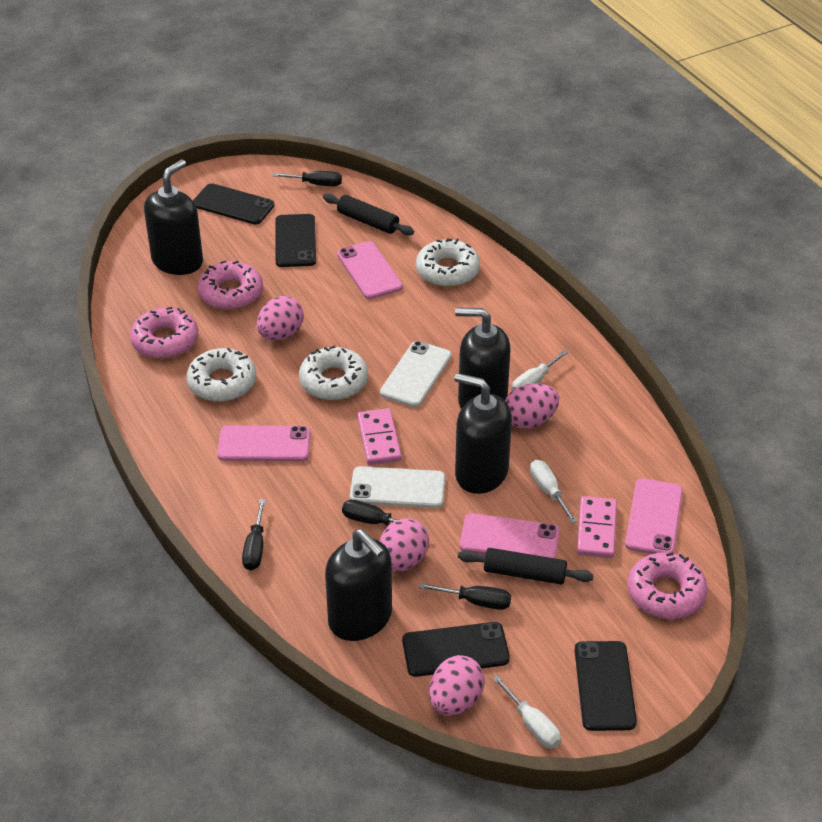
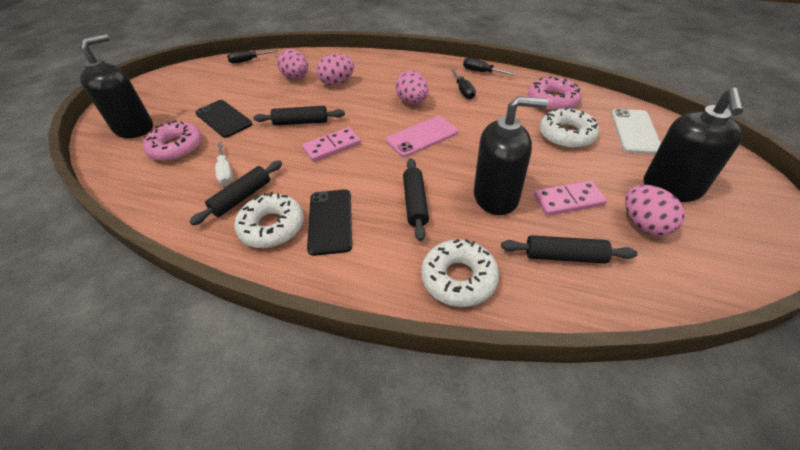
black phone: [193,183,275,225] [276,214,316,267] [402,622,510,677] [574,641,637,731] = 4 -> [195,100,252,138] [307,189,352,256] = 2
black rolling pin: [323,193,414,235] [458,548,594,585] = 2 -> [189,160,282,226] [254,106,345,125] [403,159,429,241] [501,235,638,264] = 4
black screwdriver: [242,499,265,571] [272,171,342,186] [342,500,427,530] [419,583,511,610] = 4 -> [227,50,278,64] [450,68,476,99] [463,58,515,75] = 3
black soap dispenser: [144,160,203,275] [325,529,392,641] [454,373,512,494] [455,308,511,409] = 4 -> [80,34,153,138] [474,96,548,215] [644,88,743,202] = 3
pink donut: [130,307,198,359] [197,260,263,310] [627,552,708,619] = 3 -> [143,120,202,162] [528,76,582,112] = 2
pink phone: [217,425,311,462] [337,241,403,299] [460,513,560,559] [625,478,683,554] = 4 -> [386,116,458,157] = 1
white phone: [350,466,446,508] [380,341,452,407] = 2 -> [611,109,661,154] = 1
white screwdriver: [492,675,561,749] [512,350,569,391] [530,460,577,524] = 3 -> [215,142,233,185] = 1

